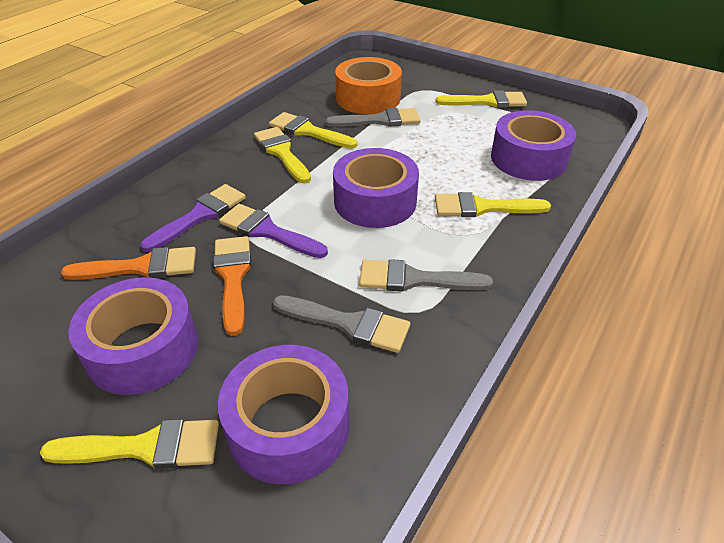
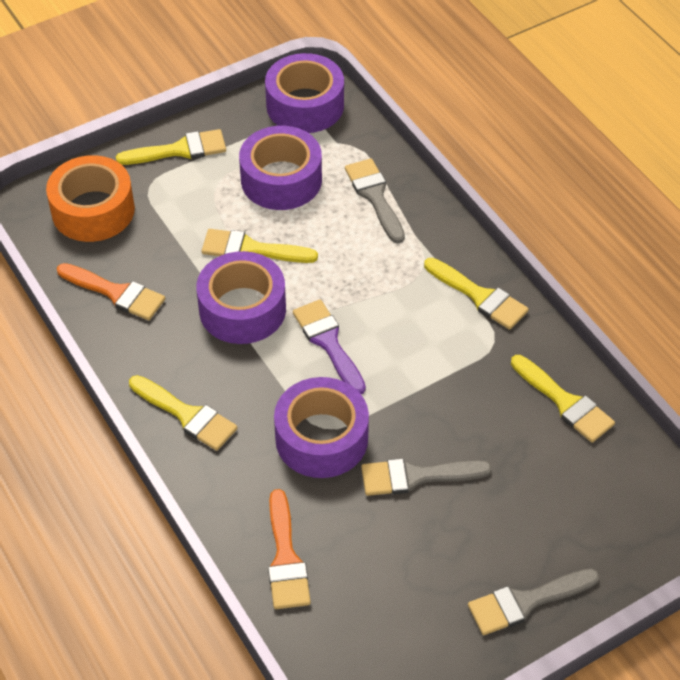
purple brush: [140,184,246,252] [219,204,328,258] = 2 -> [293,299,366,394] = 1

